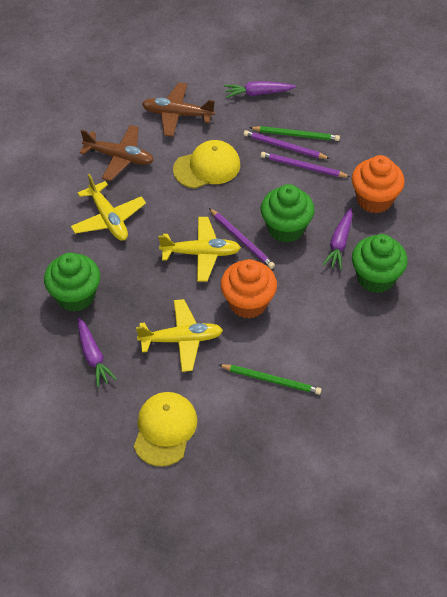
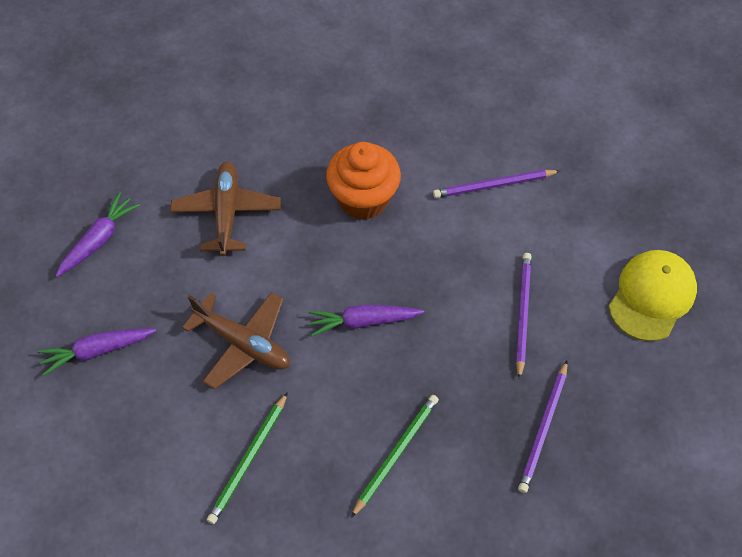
green cupcake: [44,253,100,312] [261,184,315,243] [352,234,408,293] = 3 -> none = 0
orange cupcake: [221,259,277,318] [352,155,405,213] = 2 -> [326,142,401,220] = 1
yellow cap: [134,392,197,467] [173,140,240,189] = 2 -> [609,250,697,341] = 1
yellow plane: [71,174,146,241] [136,299,223,372] [158,217,241,282] = 3 -> none = 0

